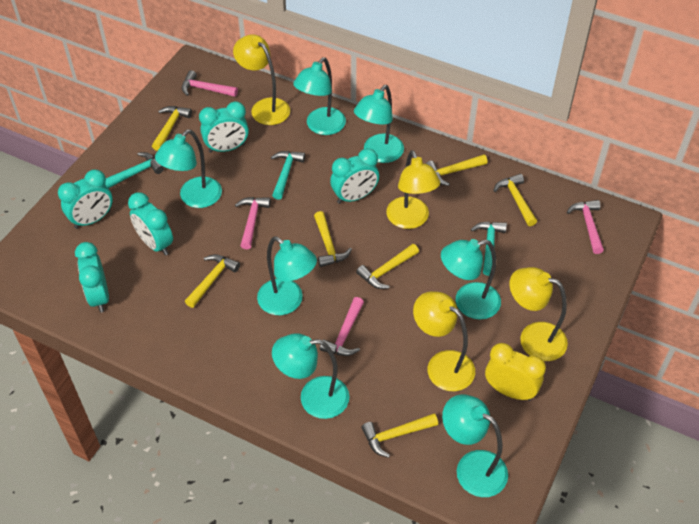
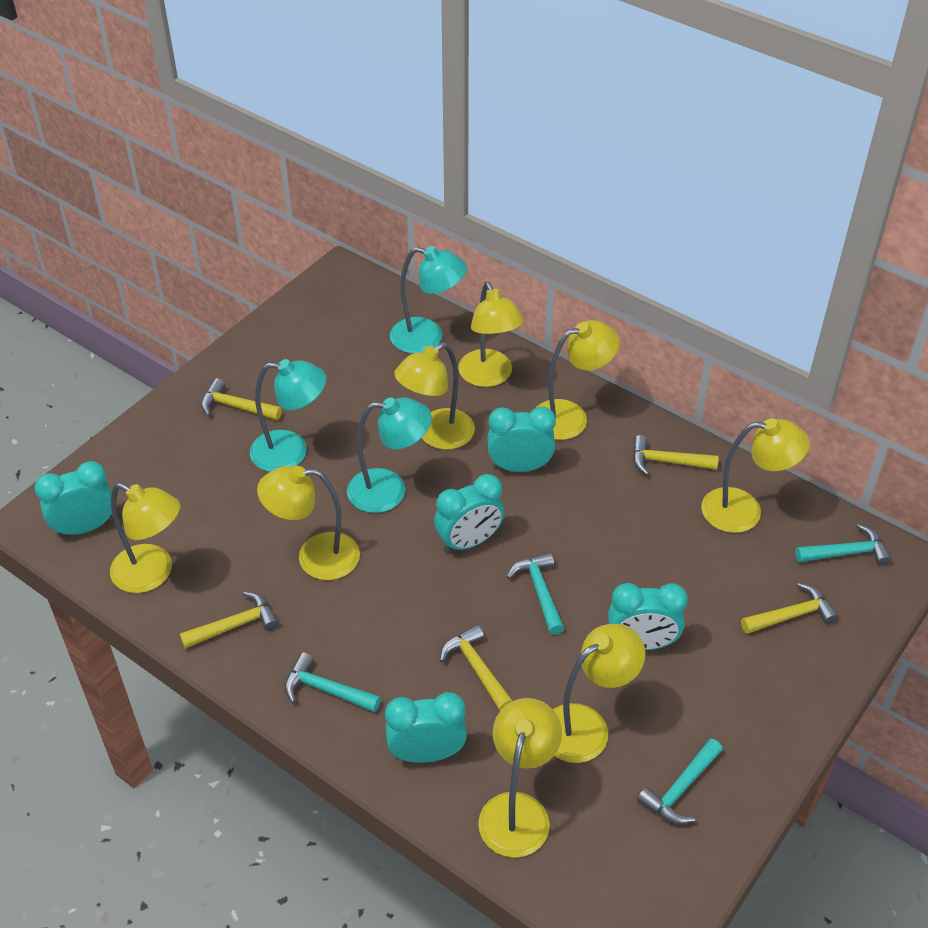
pink hammer: [182,70,238,97] [235,197,271,250] [320,297,364,356] [567,200,604,254] = 4 -> none = 0
turquoise hammer: [105,152,164,188] [271,151,305,200] [471,222,507,276] = 3 -> [285,652,381,712] [507,552,564,635] [637,738,723,824] [795,524,892,566] = 4
turquoise lamp: [155,129,222,208] [257,237,317,315] [272,333,349,419] [293,57,346,135] [354,85,404,163] [441,239,501,320] [442,394,508,497] = 7 -> [250,359,326,472] [347,397,432,513] [390,246,467,353] = 3
yellow clock: [485,343,546,401] = 1 -> none = 0
yellow hammer: [152,106,192,151] [185,254,240,308] [314,211,352,267] [356,244,419,289] [361,413,438,458] [426,154,488,186] [493,174,537,226] = 7 -> [180,591,279,649] [201,378,282,420] [440,625,512,711] [633,435,719,476] [741,583,839,634] = 5
yellow lamp: [233,35,290,125] [386,150,440,229] [413,291,475,391] [509,267,568,361] = 4 -> [110,483,180,593] [257,466,360,580] [394,342,475,450] [458,282,524,387] [478,698,562,858] [537,320,620,440] [553,624,645,763] [701,418,810,533] = 8

